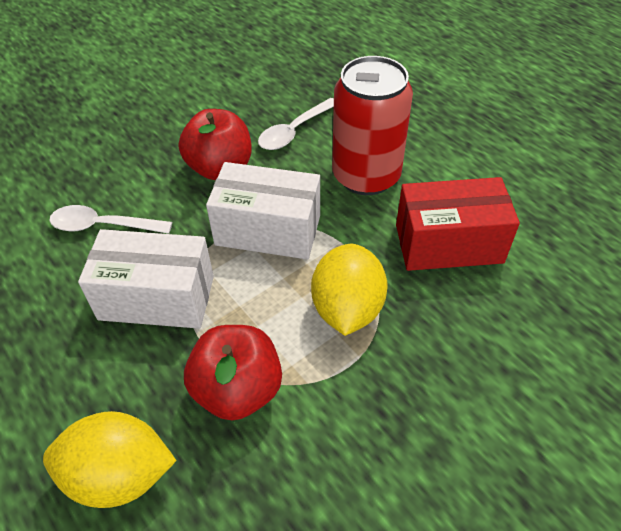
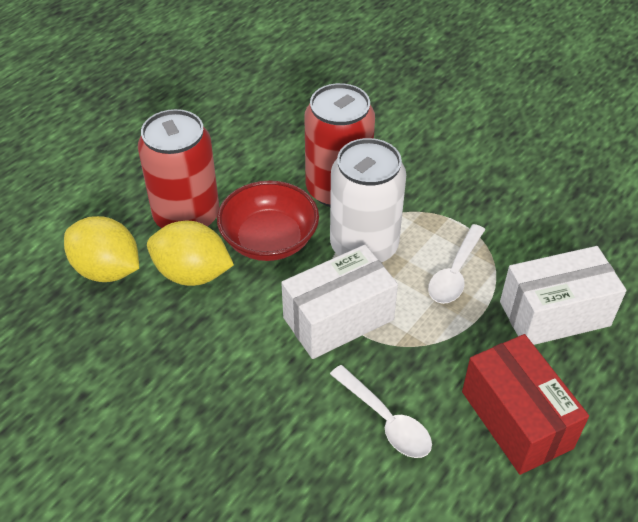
red apple: [179,109,252,180] [184,325,282,421] = 2 -> none = 0
red bowl: none = 0 -> [217,180,319,261] = 1
red can: [332,56,413,195] = 1 -> [138,109,219,228] [305,83,375,207] = 2
white can: none = 0 -> [330,138,406,263] = 1

